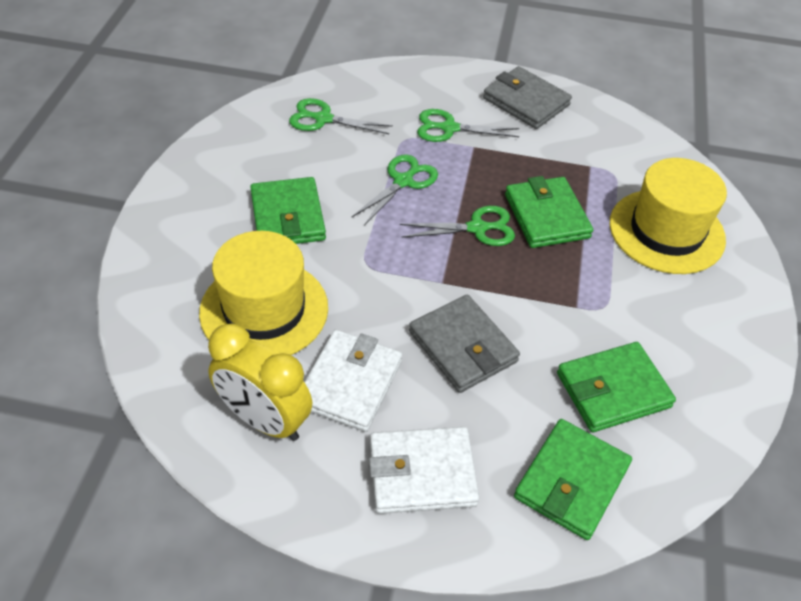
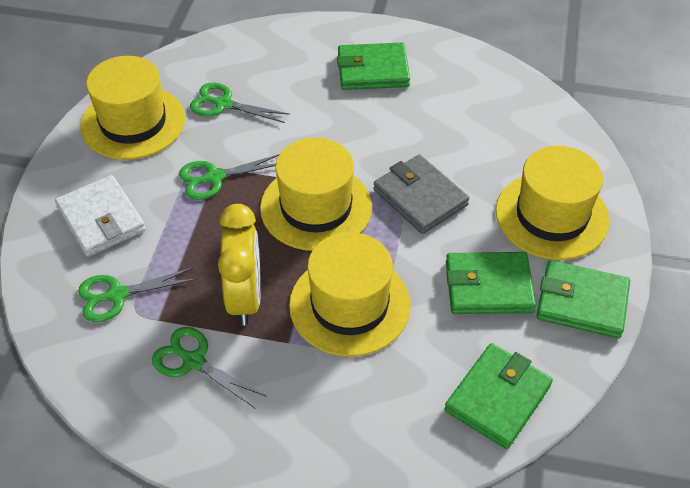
grey wallet: [409,295,520,393] [483,66,572,129] = 2 -> [373,154,469,234] = 1
white wallet: [305,330,402,432] [369,427,479,514] = 2 -> [55,175,146,257] = 1
yellow hat: [199,231,328,355] [610,158,727,274] = 2 -> [80,56,185,160] [260,138,372,251] [289,232,411,357] [496,146,610,260] = 4

